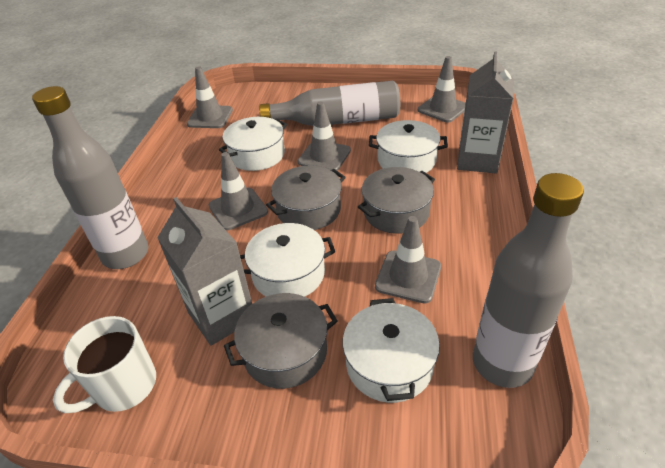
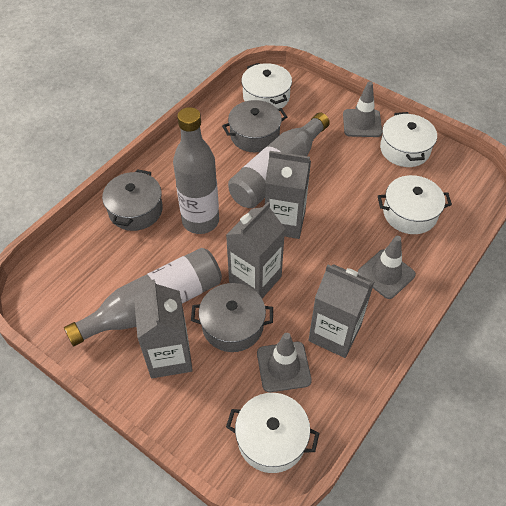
grey carton: [157,197,252,346] [457,51,514,174] = 2 -> [134,279,193,378] [226,202,285,298] [265,151,311,239] [308,264,374,358] = 4
grey traffic cone: [187,66,233,128] [209,152,268,230] [297,101,351,171] [375,216,441,304] [418,56,465,122] = 5 -> [257,333,312,392] [343,81,382,137] [358,236,416,299] = 3
white mug: [53,316,156,413] = 1 -> none = 0

